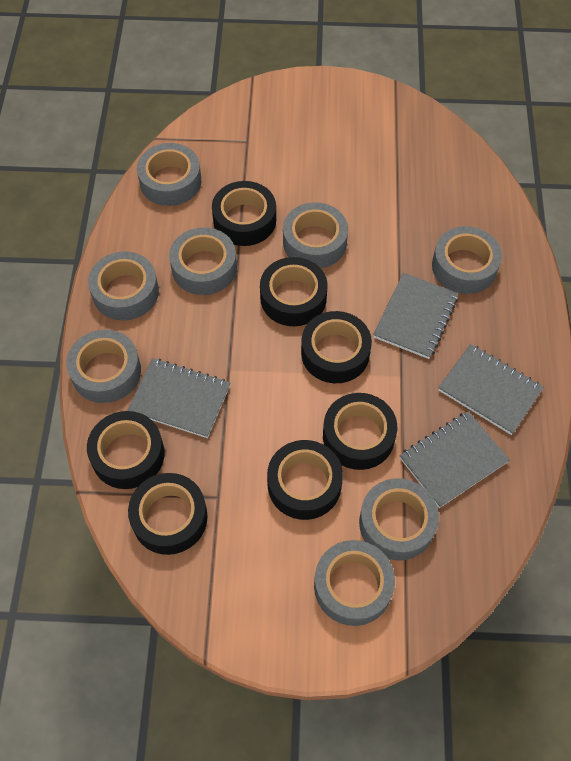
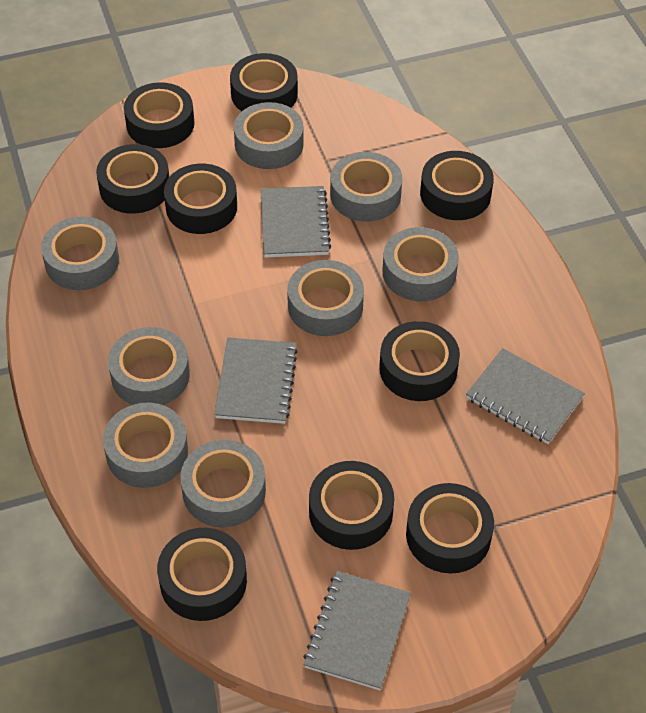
black tape: [87,411,165,489] [128,473,208,555] [212,181,276,246] [260,257,328,326] [267,440,343,520] [301,311,372,383] [323,393,397,470] = 7 -> [96,144,169,214] [124,82,195,148] [157,528,247,621] [164,164,237,234] [230,53,298,111] [309,461,394,550] [379,321,460,401] [406,483,494,574] [420,151,494,220] = 9

